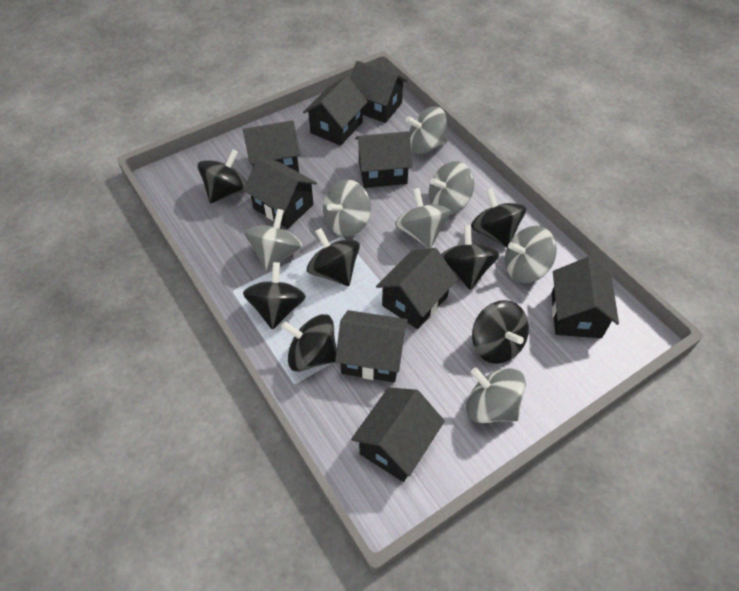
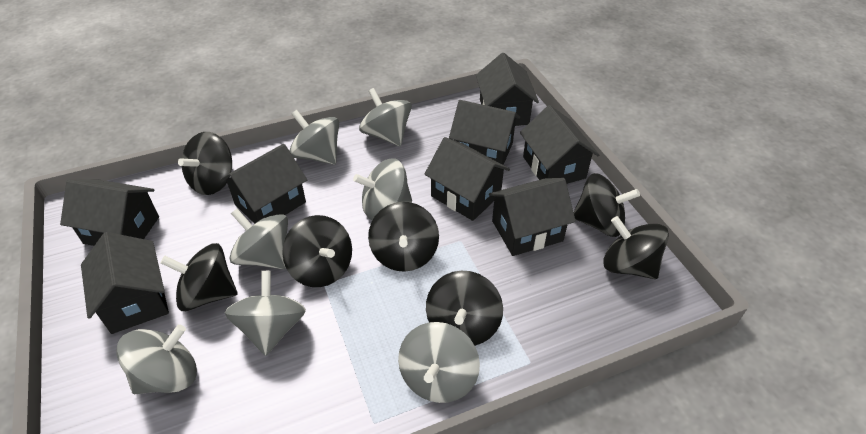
black house: [243,120,300,172] [243,158,317,229] [303,76,368,146] [335,310,408,382] [350,61,407,123] [351,387,445,482] [355,131,413,188] [376,248,458,329] [552,257,619,338] = 9 -> [60,179,159,246] [81,232,169,334] [220,144,307,224] [424,137,510,221] [449,100,520,165] [476,53,539,126] [489,178,576,256] [520,105,599,184] = 8

